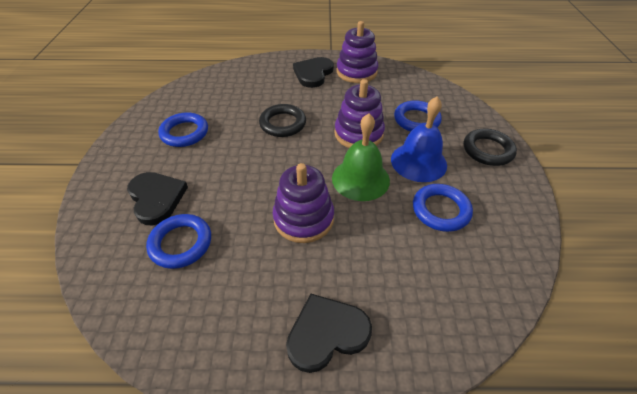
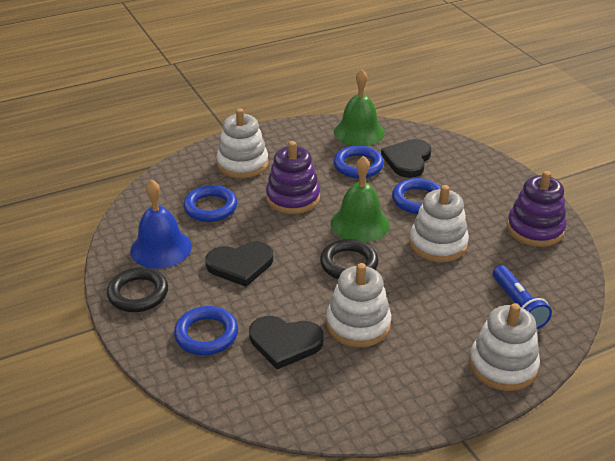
blue flashlight: none = 0 -> [493,265,552,329] = 1
green bell: [332,113,390,201] = 1 -> [331,156,390,242] [334,69,385,146] = 2
purple stacking toy: [273,163,334,243] [334,79,385,148] [337,21,378,83] = 3 -> [266,141,320,214] [507,171,566,247] = 2
white stacking toy: none = 0 -> [217,108,268,178] [326,263,391,347] [410,185,469,262] [469,303,540,391] = 4

